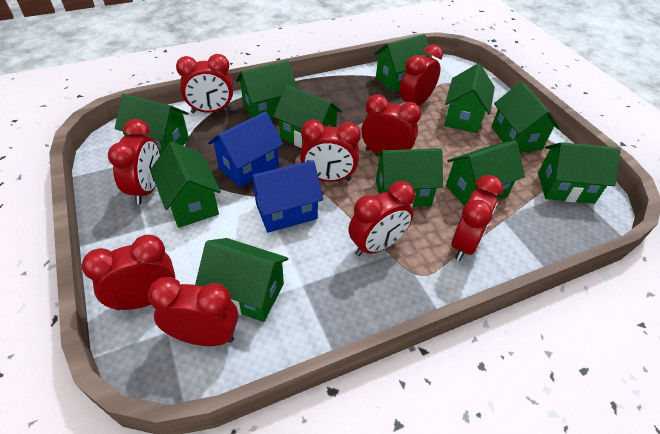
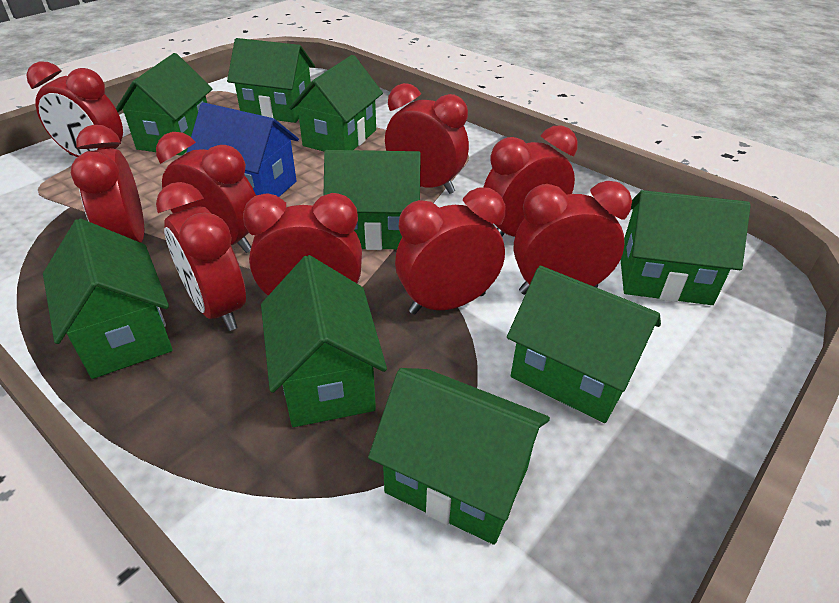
blue house: [208,111,283,188] [248,160,323,233] = 2 -> [186,102,299,197] = 1
green house: [115,94,189,155] [150,141,221,228] [195,238,288,322] [236,60,297,119] [273,85,342,148] [374,34,432,92] [375,148,443,207] [444,63,495,133] [446,140,525,206] [491,82,560,153] [538,142,621,204] = 11 -> [43,218,173,379] [116,53,212,156] [227,38,315,123] [261,255,387,427] [289,55,383,152] [324,150,421,250] [368,368,550,545] [507,266,661,423] [621,190,751,305] = 9

